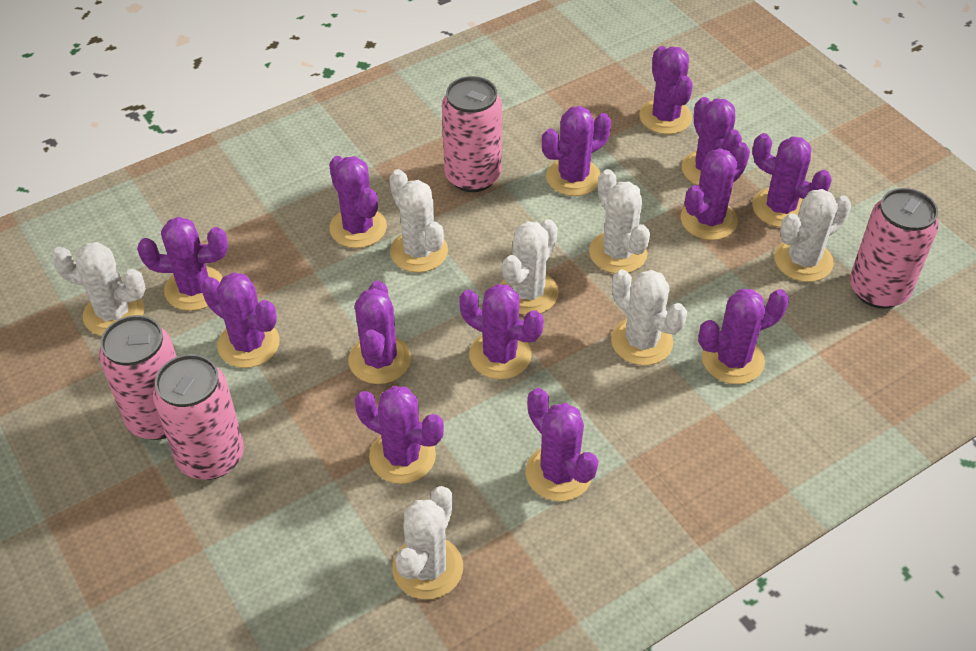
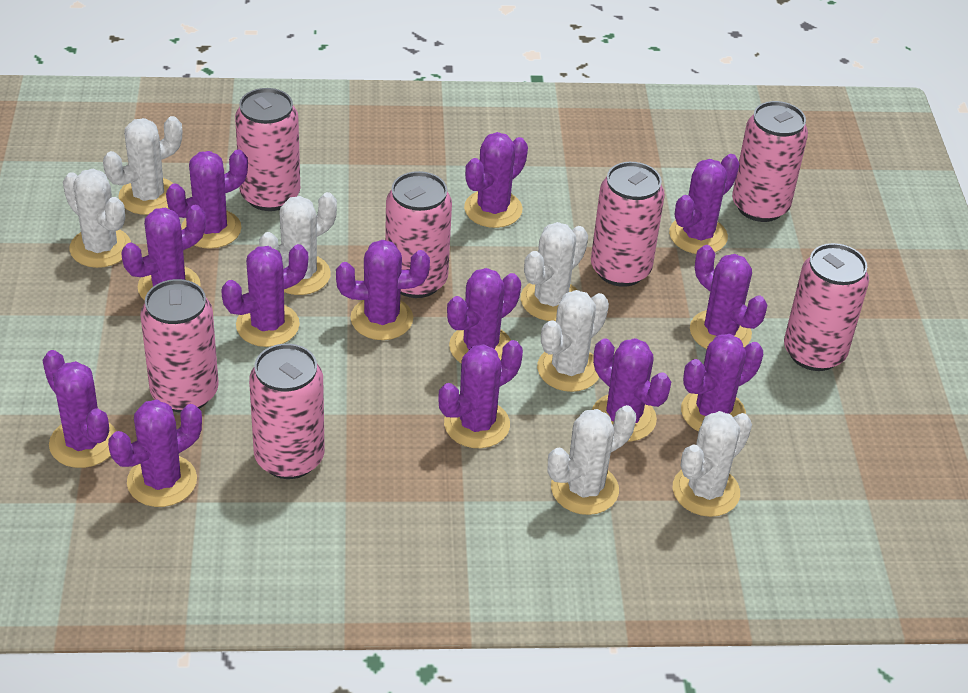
pink can: [99,315,177,440] [153,354,244,480] [442,76,502,192] [850,188,939,309] = 4 -> [140,279,219,413] [235,88,300,211] [249,344,325,479] [385,171,452,298] [591,162,665,287] [732,101,808,222] [784,243,869,371] = 7

